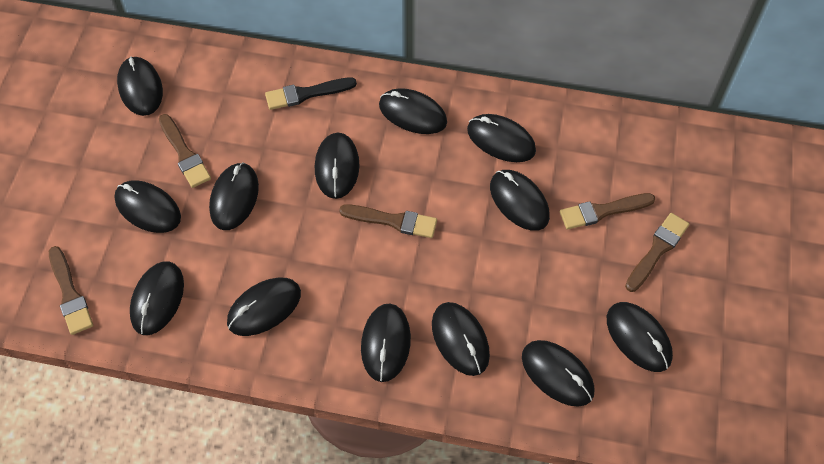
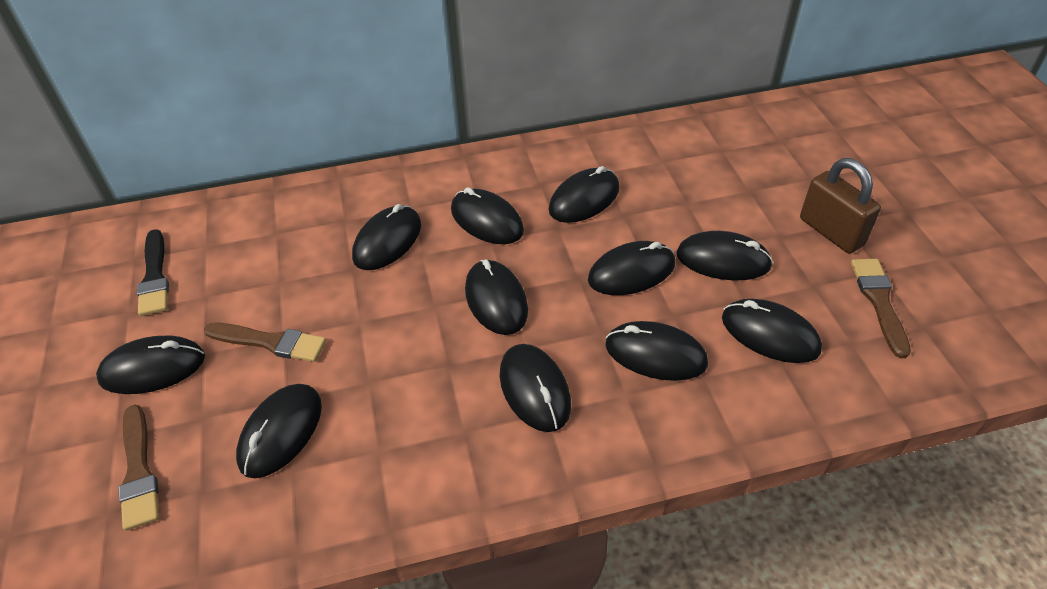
black mouse: [114,180,181,233] [117,57,163,116] [130,261,184,335] [209,162,259,230] [227,278,301,336] [315,133,359,199] [361,304,411,382] [379,88,447,134] [432,302,490,376] [467,114,536,162] [490,170,550,231] [522,340,595,407] [607,302,673,372] = 13 -> [96,335,205,394] [236,384,322,478] [352,204,421,270] [451,187,524,244] [465,260,528,335] [500,344,571,432] [549,166,620,223] [588,241,675,295] [605,321,708,381] [676,231,773,280] [722,299,822,363] = 11
brown brush: [49,246,93,335] [159,114,211,188] [339,204,437,238] [560,193,655,229] [625,213,689,292] = 5 -> [118,405,159,531] [204,323,326,362] [851,259,911,358] = 3
brown padlock: none = 0 -> [800,158,881,253] = 1

